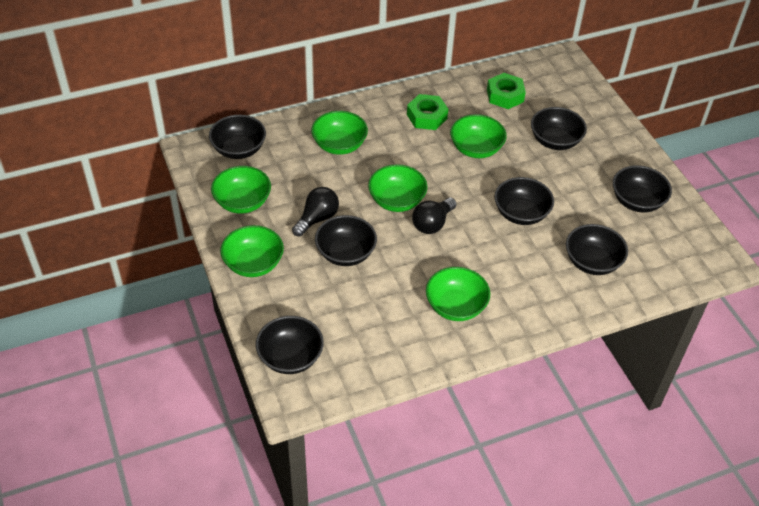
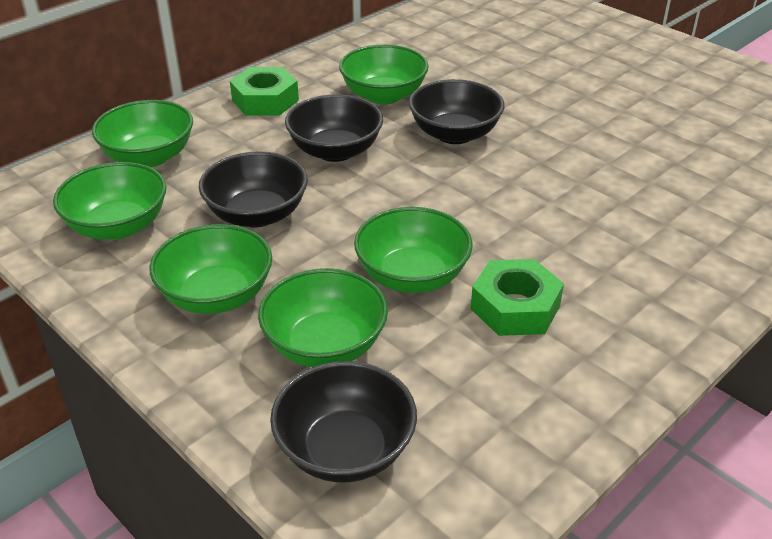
black bowl: [209,115,266,159] [256,316,324,374] [315,215,377,266] [494,177,554,225] [531,107,587,150] [566,224,628,275] [613,165,672,212] = 7 -> [199,151,308,227] [270,361,417,482] [285,94,383,162] [409,79,505,144] = 4
black light bulb: [292,187,339,236] [412,198,456,234] = 2 -> none = 0

